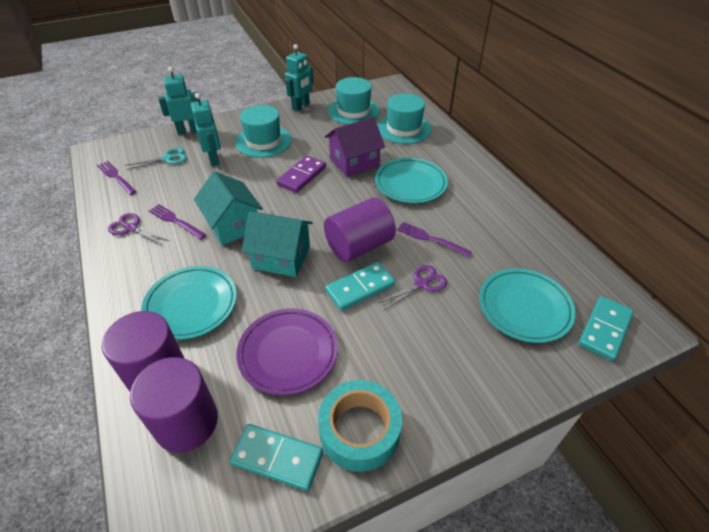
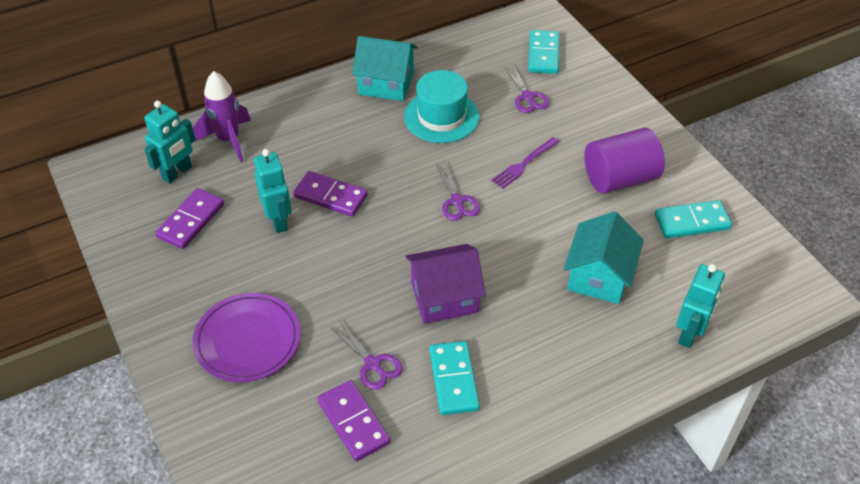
purple cylinder: [102,311,184,392] [130,357,218,452] [324,197,396,262] = 3 -> [584,128,665,194] = 1
purple domino: [276,155,326,193] = 1 -> [155,188,224,249] [293,171,368,217] [317,380,391,461] = 3
purple fork: [97,161,136,195] [149,204,207,239] [397,222,472,257] = 3 -> [491,137,559,189] = 1
purple rocket: none = 0 -> [193,71,251,162] = 1
purple scissors: [108,213,170,245] [379,265,447,310] = 2 -> [330,321,403,390] [436,162,480,221] [504,64,550,113] = 3
turquoise hat: [235,105,292,158] [328,77,380,125] [377,93,431,144] = 3 -> [404,70,479,143] = 1
turquoise plate: [141,266,237,340] [375,158,448,203] [479,269,575,343] = 3 -> none = 0
turquoise scissors: [125,148,187,170] = 1 -> none = 0
turquoise tape: [318,380,402,472] = 1 -> none = 0

